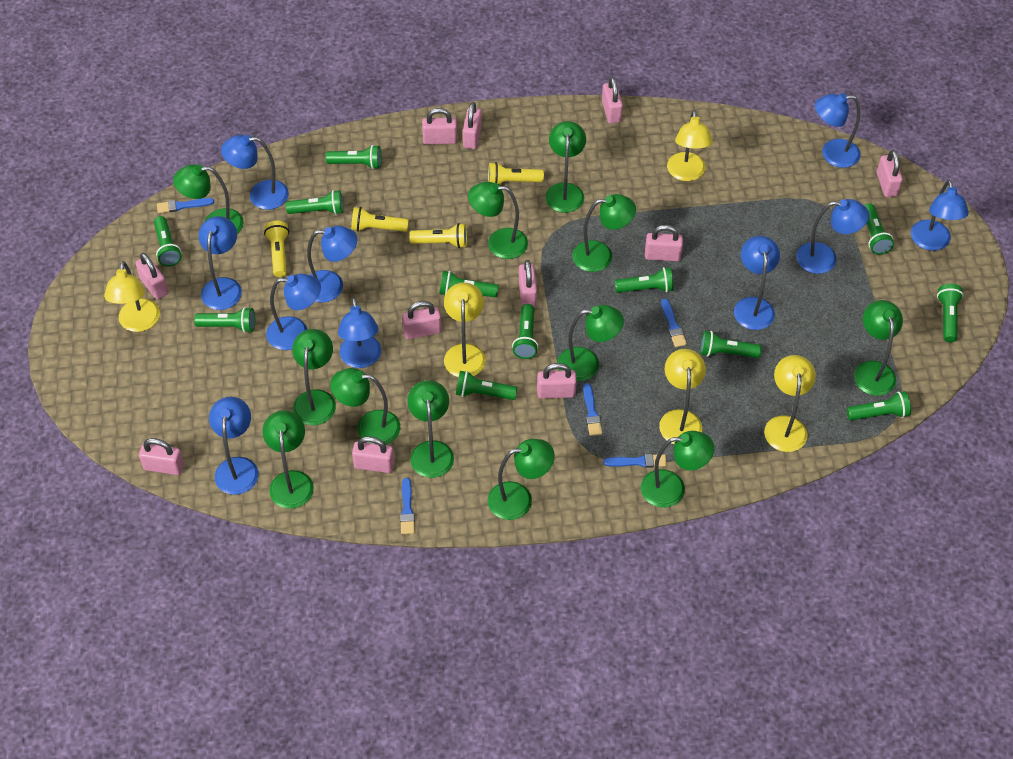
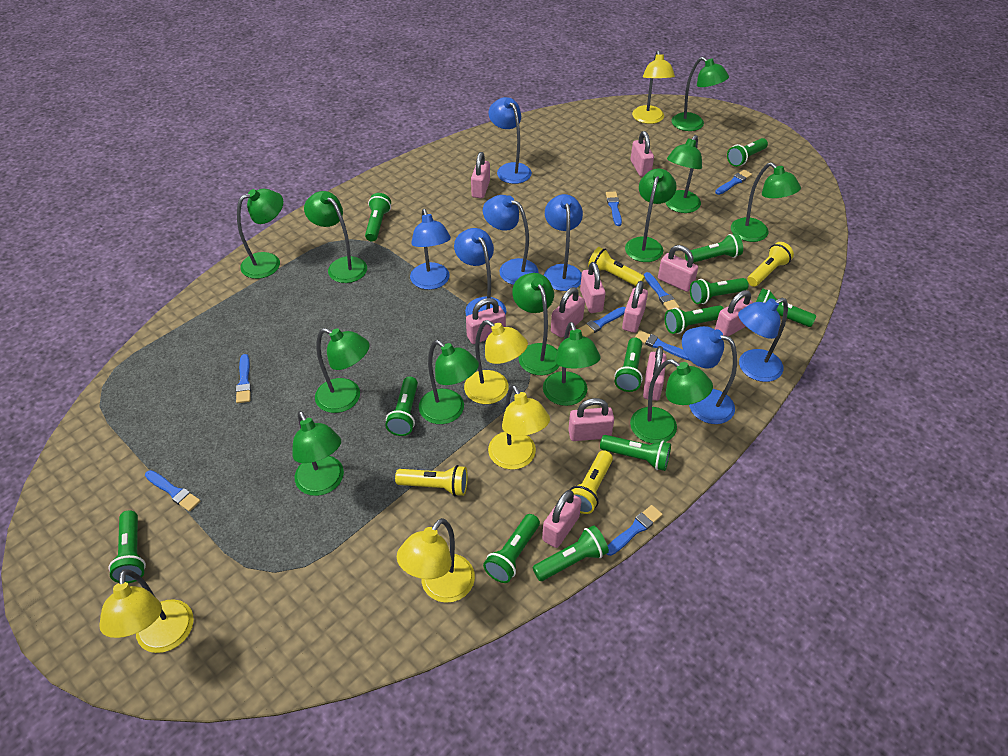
blue brush: [157,198,214,213] [400,478,415,534] [583,383,602,436] [603,454,667,468] [661,299,687,347] = 5 -> [145,470,201,512] [236,354,251,403] [578,307,626,337] [606,191,622,226] [607,505,663,556] [635,330,690,361] [644,272,680,310] [715,170,752,195] = 8
blue lamp: [198,216,242,310] [209,397,259,495] [221,135,289,210] [266,274,321,350] [307,226,358,303] [338,298,381,368] [734,236,780,330] [796,199,869,274] [815,93,861,168] [911,180,969,251] = 10 -> [410,209,451,290] [454,228,506,316] [483,195,539,285] [488,97,532,184] [544,194,583,291] [682,326,737,424] [738,297,788,382] = 7

